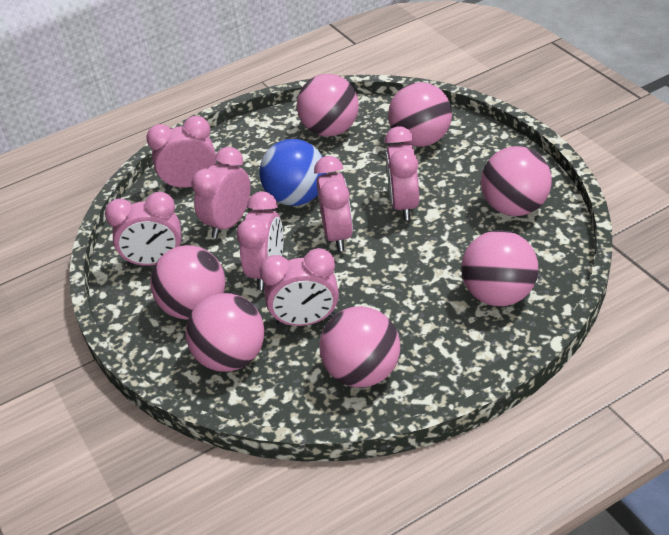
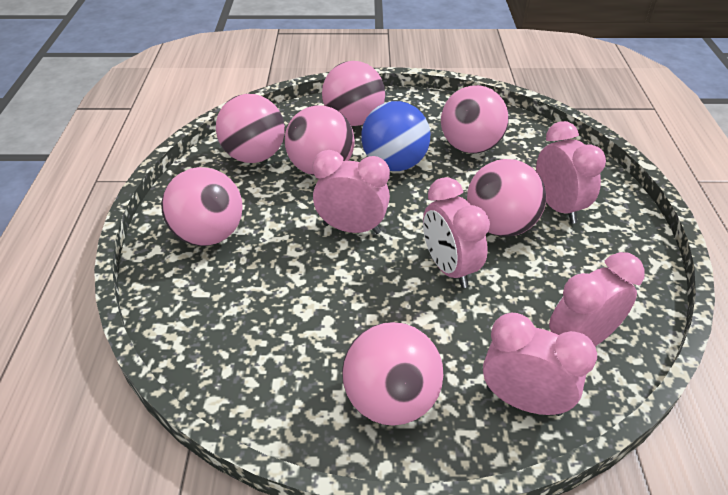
pink clock: [105,192,182,267] [146,116,216,191] [191,147,251,238] [236,192,284,290] [259,248,339,326] [314,156,353,251] [385,126,419,220] = 7 -> [312,150,390,234] [423,177,490,288] [483,313,597,416] [536,121,606,224] [549,252,645,346] = 5

